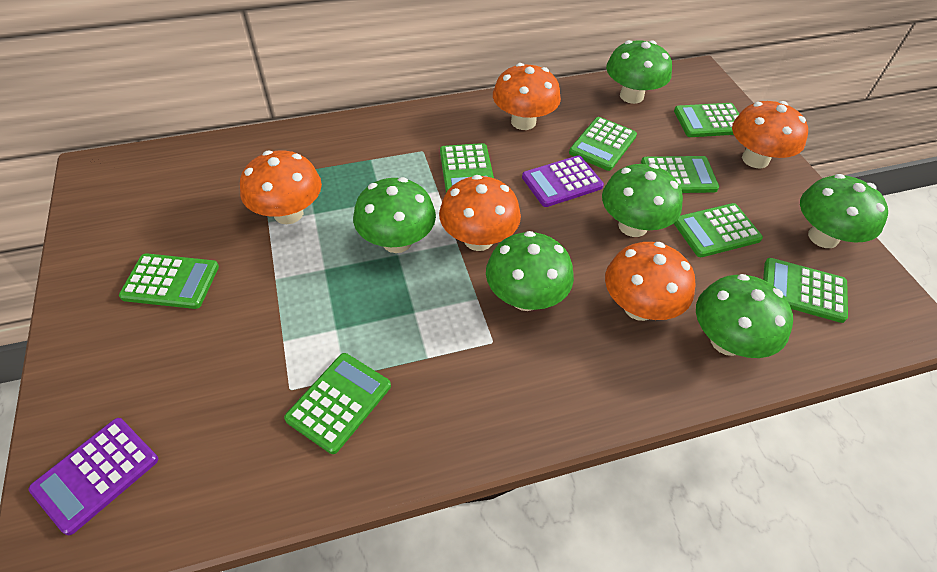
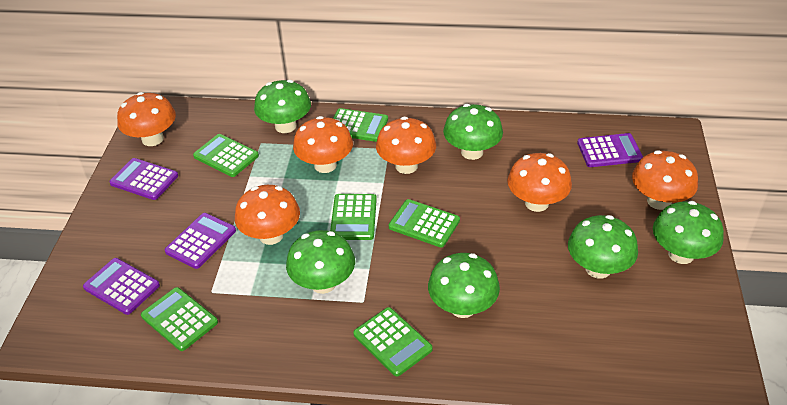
green calculator: [119,253,219,309] [284,353,391,454] [440,143,494,192] [569,117,637,171] [641,156,719,193] [674,103,739,137] [674,203,763,257] [763,258,848,323] = 8 -> [141,287,218,351] [193,134,259,177] [330,194,377,240] [333,108,388,142] [353,307,433,377] [389,199,460,247] = 6
orange mushroom: [240,151,322,224] [439,175,521,251] [493,63,561,130] [605,242,695,321] [732,101,808,168] = 5 -> [117,92,176,146] [235,185,300,245] [293,116,353,173] [376,117,436,174] [507,153,572,212] [632,150,698,210] = 6
purple calculator: [29,418,158,535] [522,155,604,207] = 2 -> [83,258,160,315] [109,158,178,200] [164,213,236,269] [577,133,643,167] = 4

